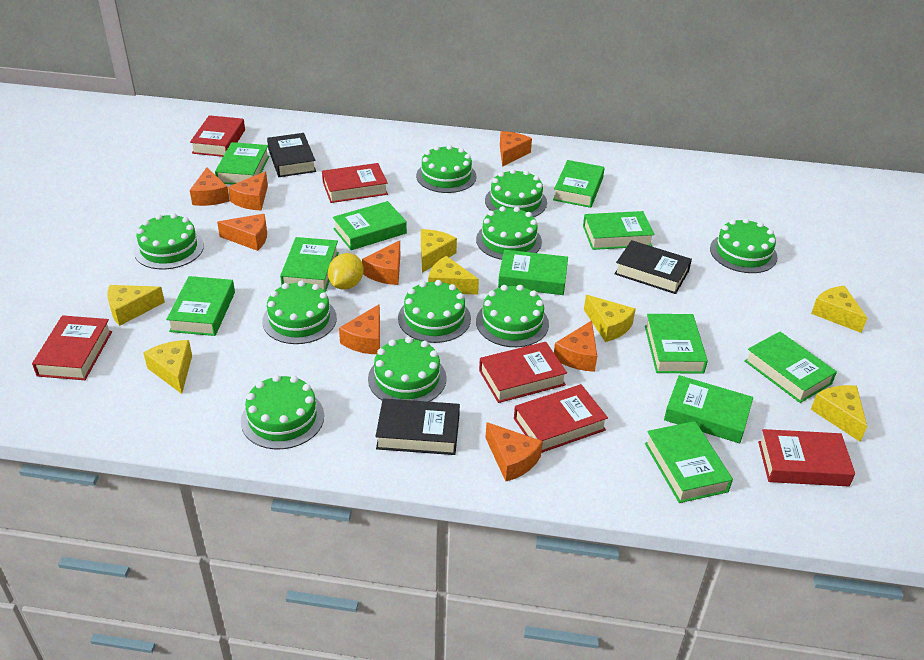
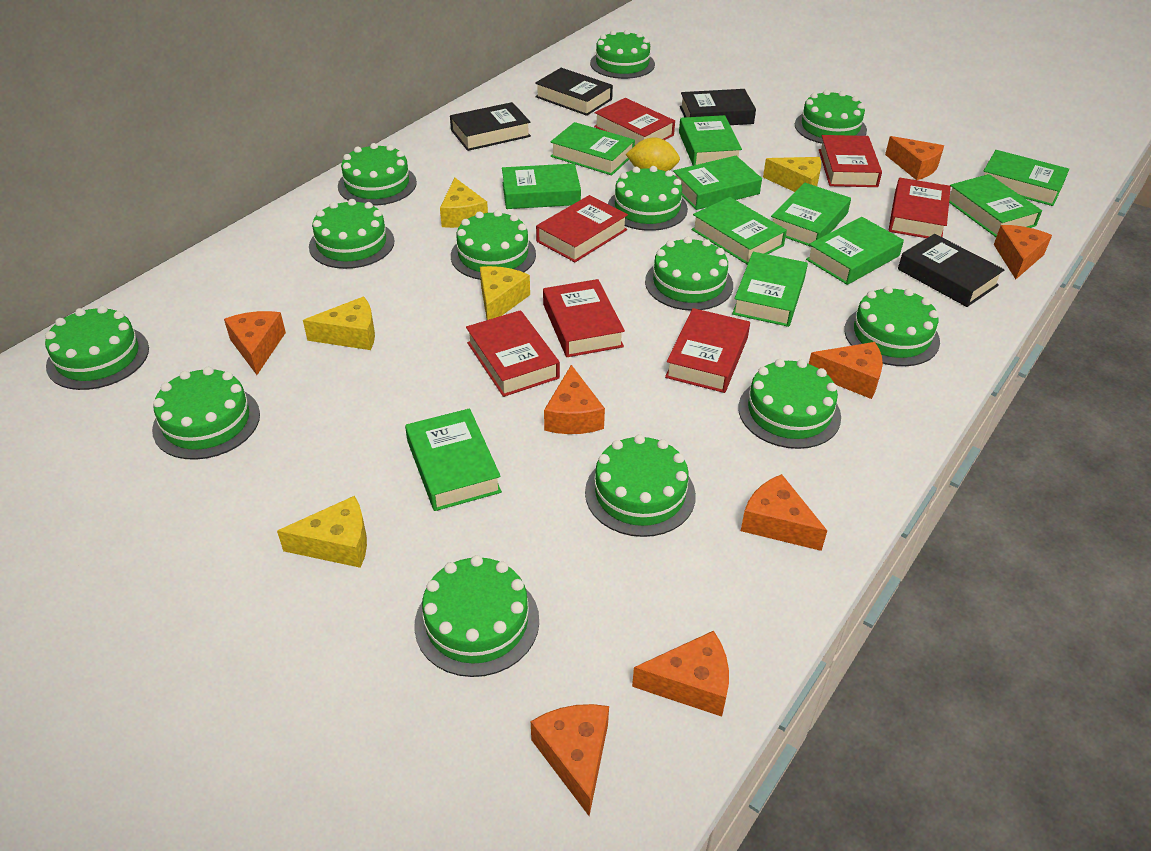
black book: [267,133,316,177] [375,399,460,455] [614,240,692,294] = 3 -> [450,102,531,151] [535,68,613,116] [680,89,756,125] [898,234,1005,307] = 4
green cake: [134,213,204,269] [241,375,324,449] [262,280,337,344] [368,337,447,402] [398,280,471,343] [416,145,477,193] [476,206,542,260] [476,285,549,347] [485,169,547,217] [710,218,777,273] = 10 -> [45,306,149,390] [152,367,260,460] [309,199,395,269] [338,143,417,206] [414,555,539,677] [451,210,536,280] [585,434,696,537] [590,30,655,79] [608,166,688,231] [645,236,733,311] [738,359,841,449] [795,90,867,144] [844,286,940,366] = 13
red book: [32,315,112,380] [190,115,245,157] [322,163,388,203] [479,342,567,403] [514,384,608,453] [758,429,855,486] = 6 -> [466,310,560,397] [536,195,628,262] [543,279,625,357] [594,98,675,145] [665,308,750,393] [819,135,882,187] [889,178,951,238] = 7
yellow cheese: [107,285,165,326] [143,340,192,394] [421,229,457,273] [428,256,479,295] [584,295,636,342] [811,286,867,333] [811,385,867,442] = 7 -> [277,496,367,568] [303,296,375,350] [440,178,488,228] [480,266,530,320] [763,157,821,192] = 5

